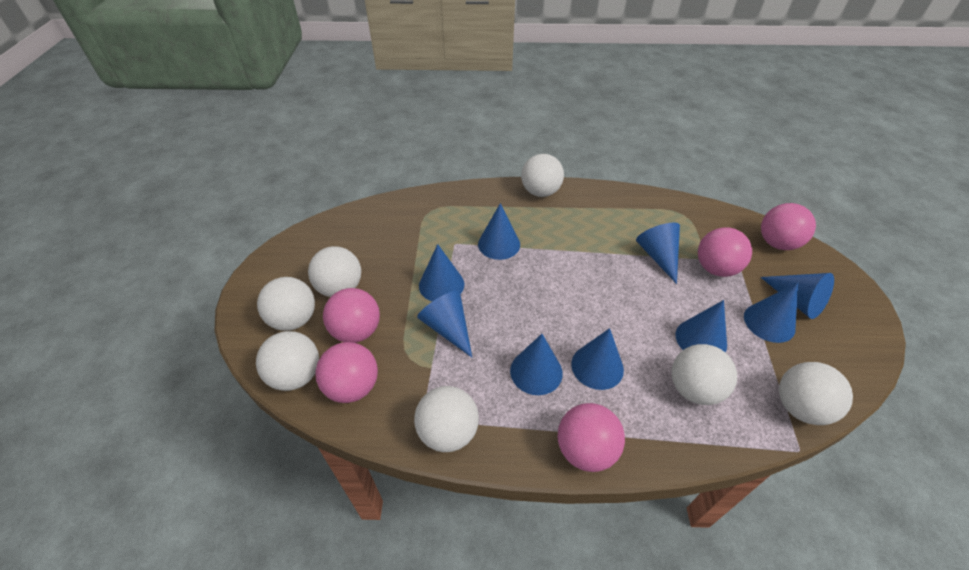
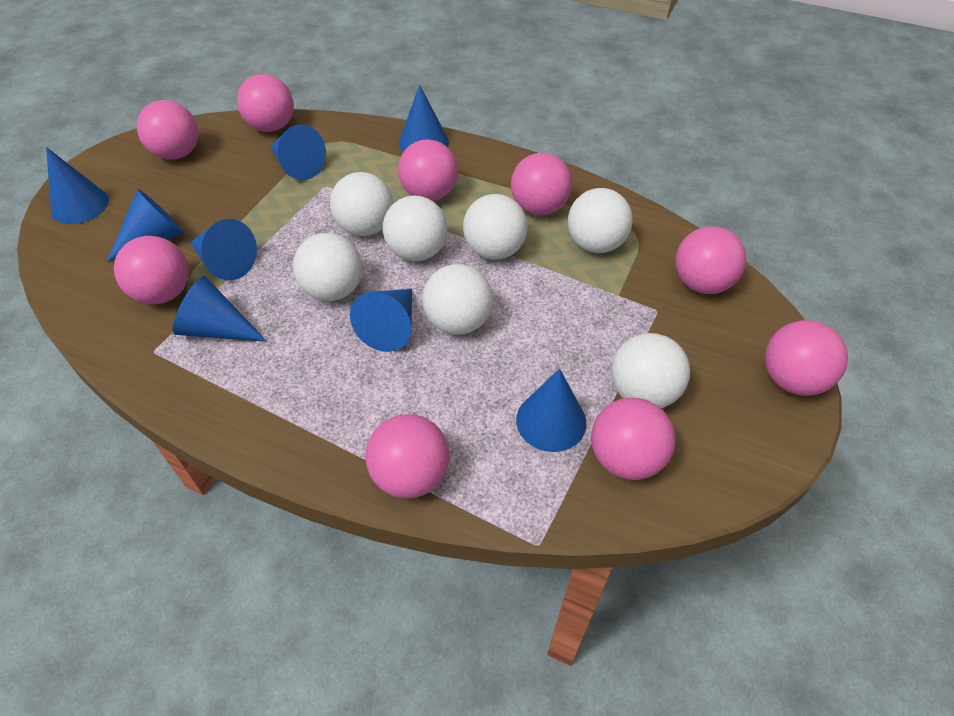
blue cone: [417,290,472,357] [419,244,464,302] [478,203,520,260] [510,334,563,395] [571,328,624,390] [636,223,680,284] [676,300,727,353] [744,283,798,343] [760,273,834,319] = 9 -> [46,147,109,224] [107,189,185,262] [173,276,267,342] [190,219,257,280] [271,124,326,180] [350,289,412,352] [399,85,449,152] [516,369,586,452] = 8
pink ball: [315,342,378,403] [323,288,380,343] [558,403,625,472] [698,227,752,277] [761,203,816,250] = 5 -> [114,236,189,304] [137,100,199,160] [237,74,294,132] [366,414,450,499] [398,139,458,201] [511,153,572,215] [591,398,675,480] [675,226,746,294] [765,320,848,396] = 9

